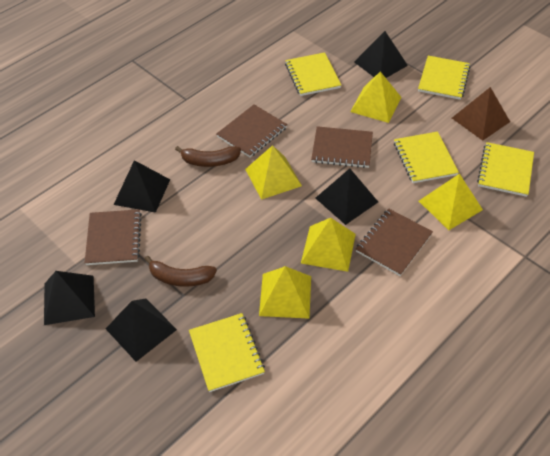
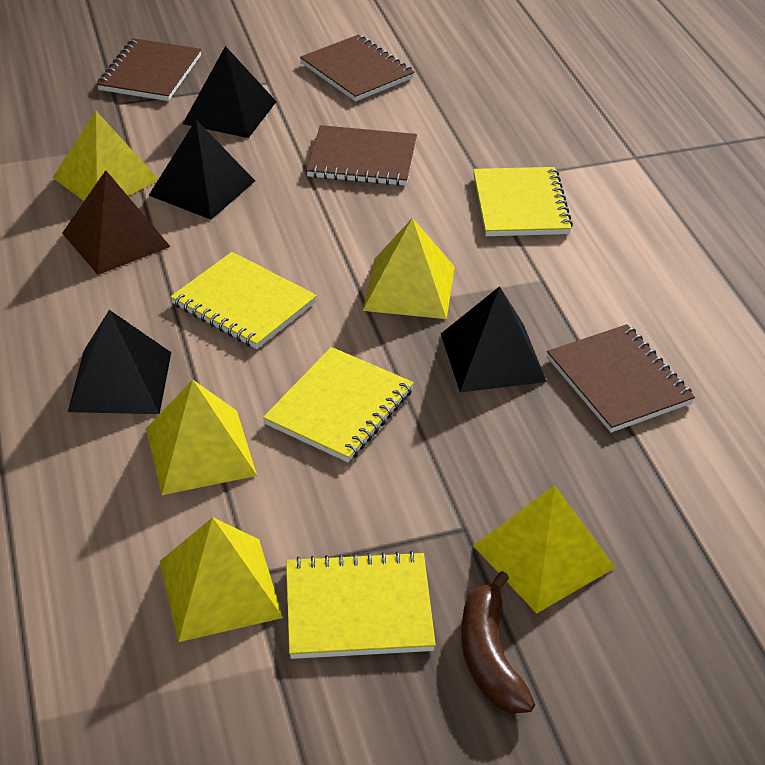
black pyramid: [44,271,95,325] [106,299,177,362] [114,160,170,213] [315,168,378,225] [354,31,408,78] = 5 -> [68,310,171,414] [148,120,255,220] [183,46,277,138] [441,286,547,392] = 4
brown banana: [145,255,217,287] [175,146,241,167] = 2 -> [461,571,535,714] = 1
yellow notebook: [189,313,265,392] [285,52,341,96] [394,132,459,183] [418,56,470,100] [477,142,534,197] = 5 -> [170,252,317,349] [263,347,414,462] [286,551,436,659] [473,167,573,236] = 4

